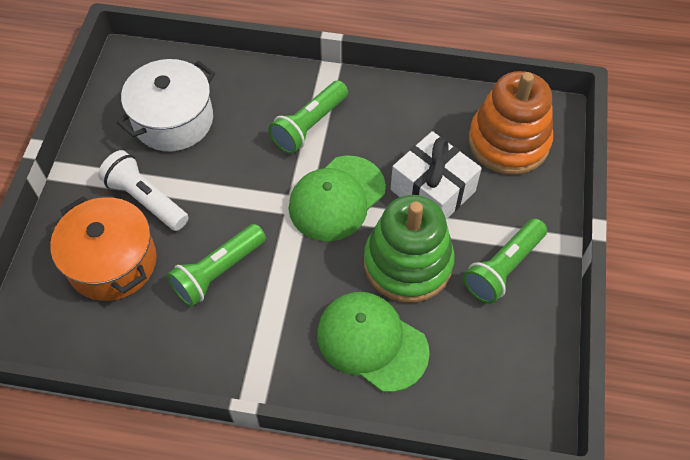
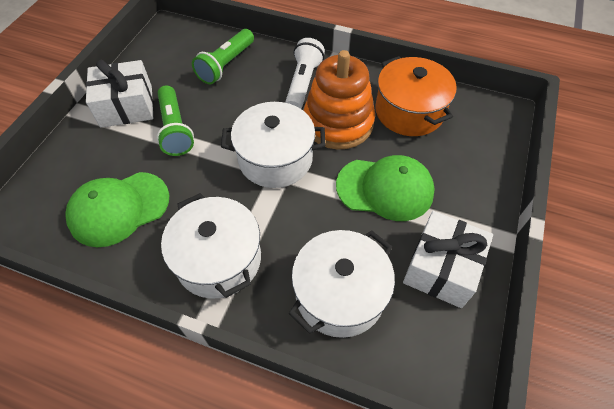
green flashlight: [167,224,266,307] [268,81,348,154] [463,219,547,304] = 3 -> [157,85,194,156] [192,29,254,84] = 2
green stacking toy: [364,195,455,303] = 1 -> none = 0
white gift: [391,131,482,219] = 1 -> [86,60,153,128] [403,211,493,308] = 2
white pot: [117,59,215,152] = 1 -> [161,193,261,299] [221,102,326,188] [289,230,395,338] = 3

